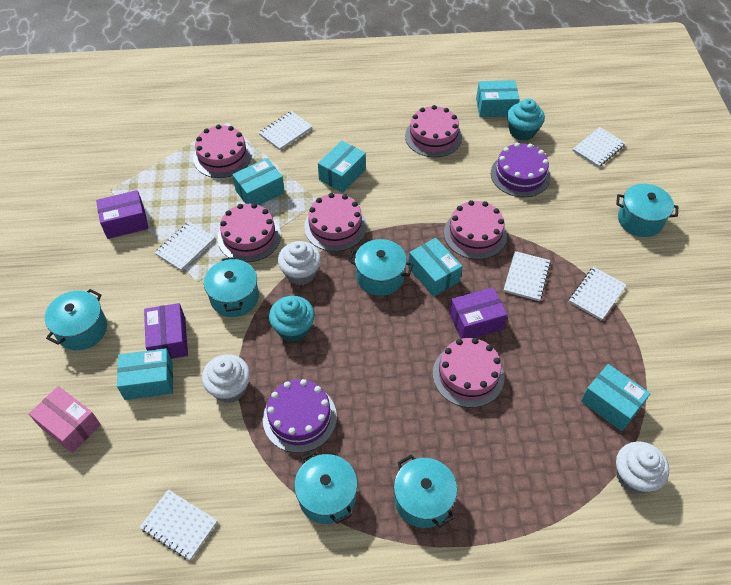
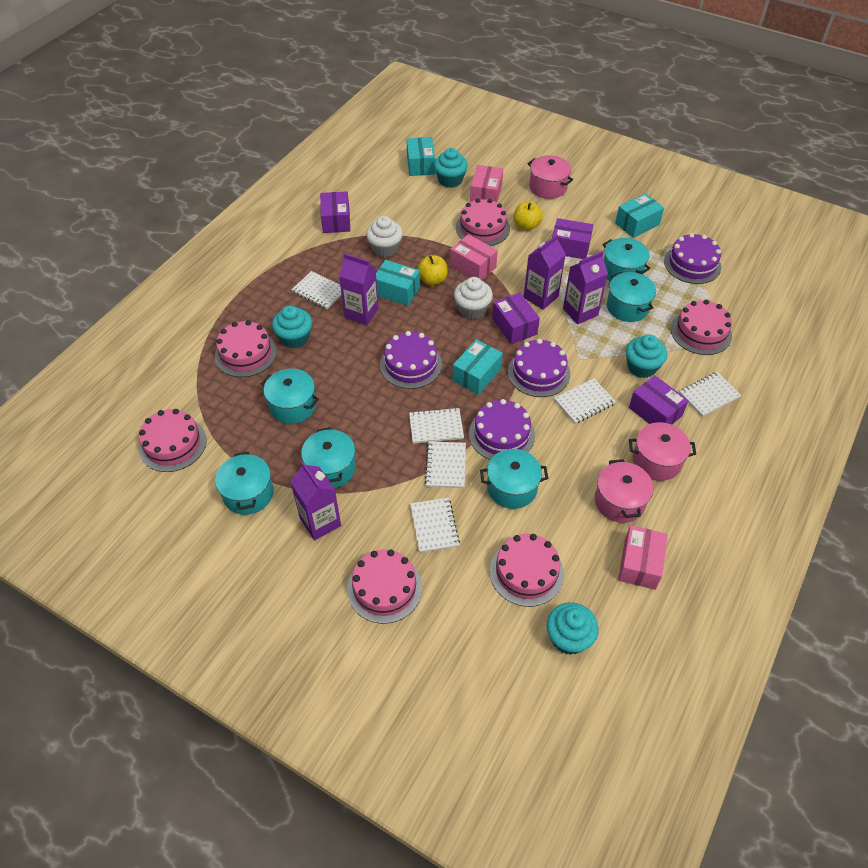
pink box: [29,386,101,453] = 1 -> [450,234,498,280] [470,165,503,202] [618,525,668,590] = 3
pink pot: none = 0 -> [528,155,573,199] [595,459,653,523] [629,422,696,481] = 3
purple box: [96,190,149,239] [144,303,188,359] [449,287,508,339] = 3 -> [320,191,350,233] [492,293,540,344] [552,218,593,259] [629,375,689,425] = 4
purple cake: [263,379,337,453] [491,143,550,197] = 2 -> [380,331,442,389] [469,399,535,460] [508,339,570,397] [664,233,721,284] = 4
purple carton: none = 0 -> [290,461,341,541] [339,253,379,325] [524,234,566,310] [563,251,608,324] = 4
turquoise box: [117,348,173,400] [232,158,285,205] [318,141,366,193] [408,238,463,297] [476,80,519,117] [581,364,651,431] = 6 -> [376,260,420,306] [407,137,435,176] [452,339,503,395] [615,193,664,238] = 4
turquoise cupcake: [269,296,315,342] [507,99,545,141] = 2 -> [272,305,312,349] [434,148,468,188] [547,602,599,655] [626,335,667,378] = 4
white cupcake: [202,354,250,403] [278,241,321,285] [616,441,669,494] = 3 -> [366,216,403,257] [454,277,493,319] = 2
yellow apple: none = 0 -> [417,255,448,285] [514,202,543,231] = 2

